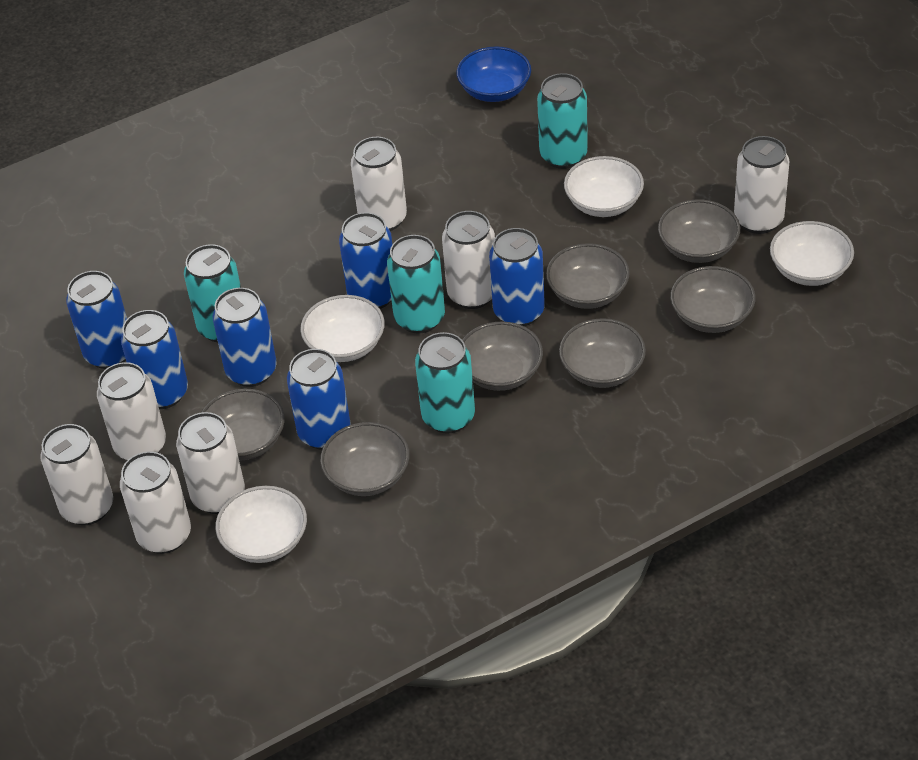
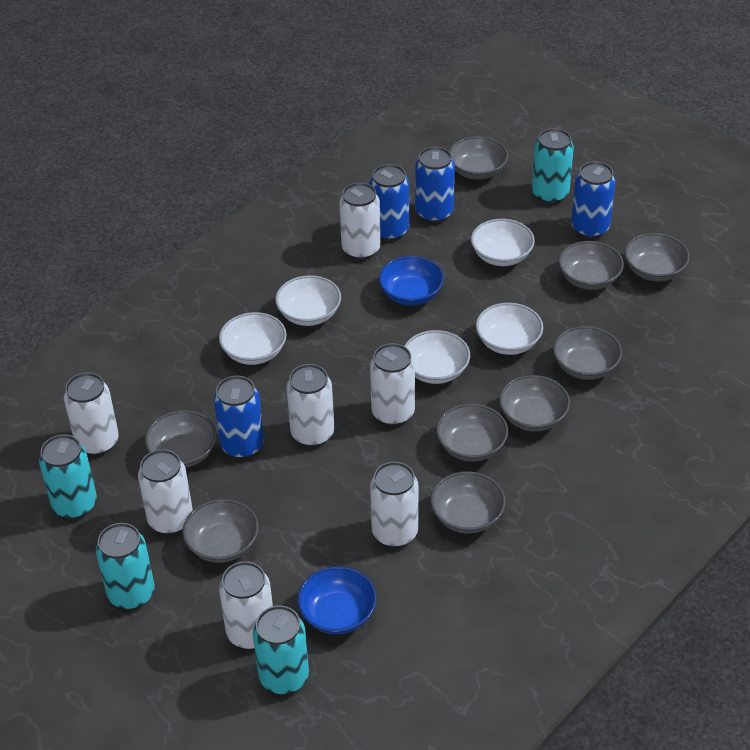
blue bowl: [456,46,531,102] = 1 -> [297,566,377,635] [379,256,444,306] = 2
blue can: [66,271,127,369] [121,310,188,409] [213,288,277,387] [287,349,351,450] [339,212,392,309] [489,228,545,326] = 6 -> [214,376,264,459] [369,164,409,241] [415,147,455,223] [571,161,616,239] = 4
grey bowl: [201,389,285,461] [320,422,410,496] [462,321,543,391] [546,243,630,309] [559,318,646,388] [658,199,740,263] [670,266,756,333] = 7 -> [145,410,217,468] [182,499,259,563] [430,471,506,534] [436,404,508,462] [449,136,508,180] [499,375,570,432] [553,326,622,380] [558,241,624,290] [624,233,690,282] = 9
white bowl: [215,486,307,563] [300,295,385,362] [564,156,644,217] [770,221,854,286] = 4 -> [219,312,287,365] [275,275,341,326] [404,330,470,384] [471,219,535,266] [476,303,543,355] = 5

